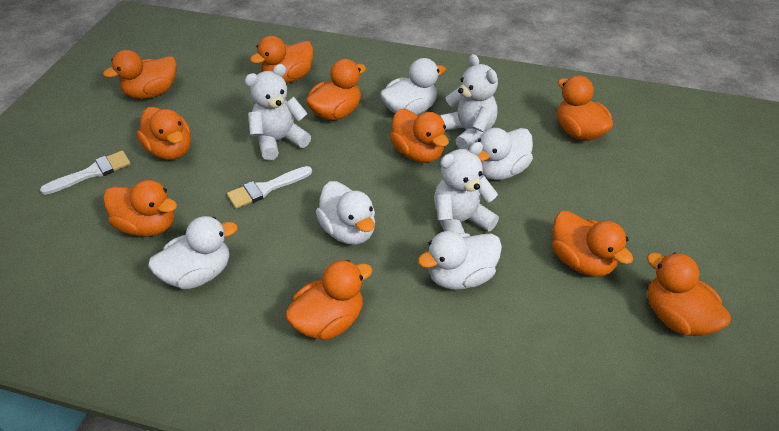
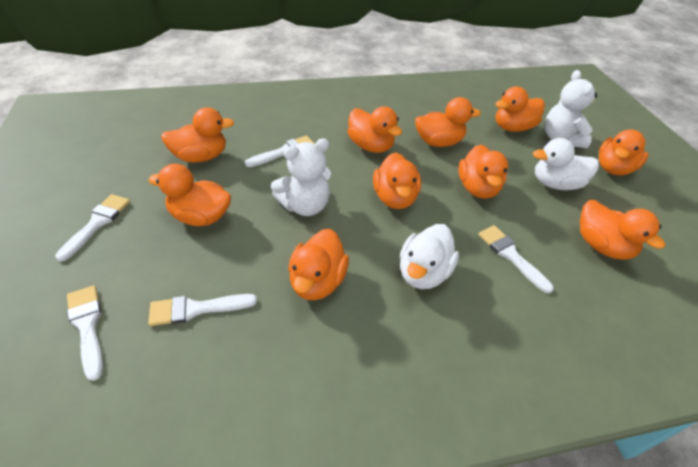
white brush: [40,151,131,195] [227,166,312,209] = 2 -> [55,194,130,262] [67,285,103,381] [148,294,257,326] [245,136,315,167] [478,225,554,294] = 5
white duck: [148,216,237,289] [316,181,375,245] [380,58,446,115] [418,231,502,290] [478,128,533,180] = 5 -> [400,224,459,289] [533,138,599,190] = 2
white teddy bear: [245,64,311,160] [434,142,499,234] [439,54,498,150] = 3 -> [271,138,331,216] [545,70,597,148] = 2

